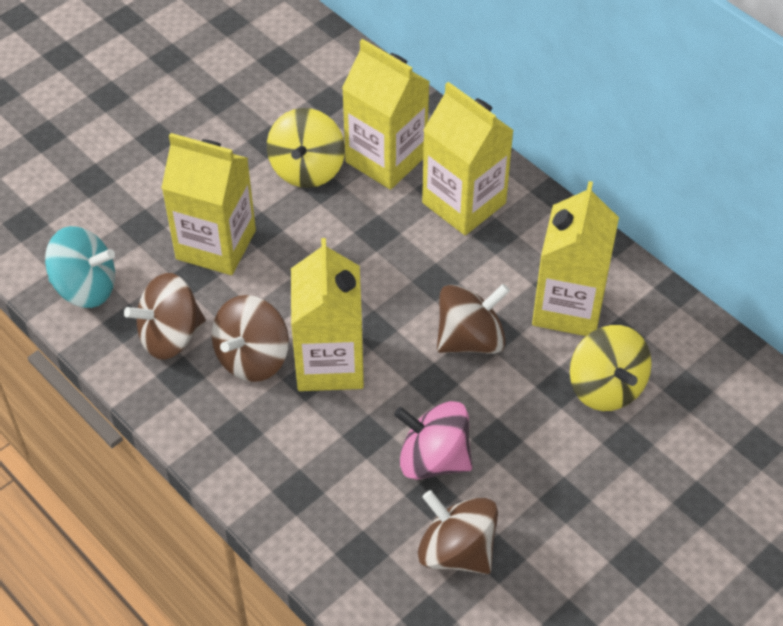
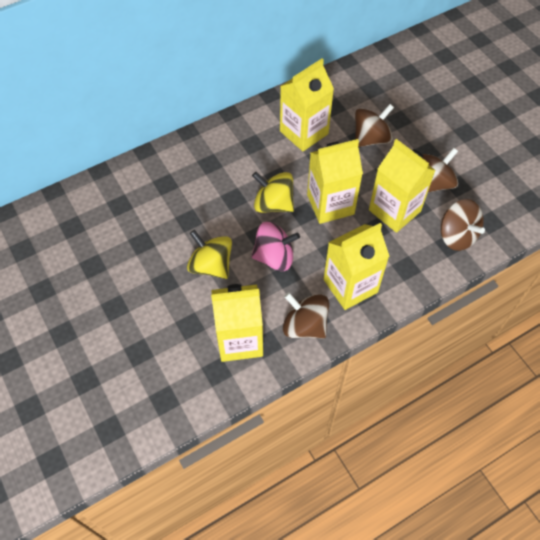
turquoise spinning top: [45,226,115,308] = 1 -> none = 0

